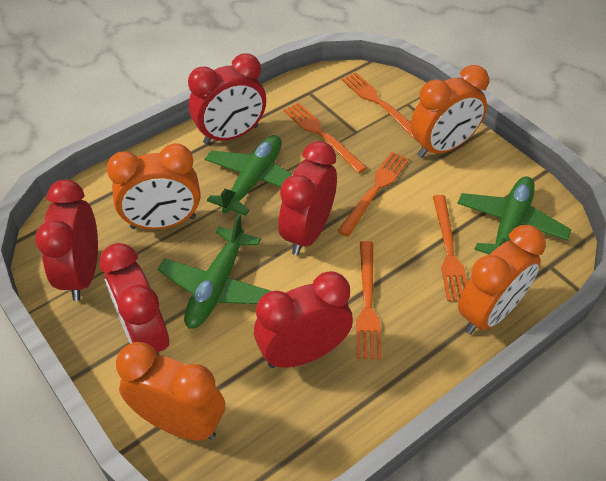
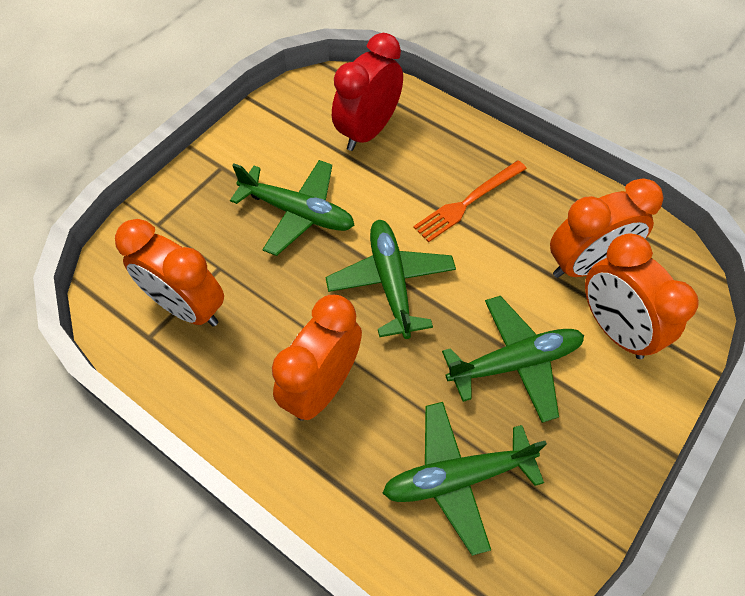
green plane: [157,213,270,329] [205,135,292,216] [457,176,571,255] = 3 -> [230,160,354,256] [325,220,456,339] [382,402,547,556] [442,296,584,423] = 4
orange fork: [284,102,367,173] [338,152,409,237] [342,73,415,139] [356,241,381,359] [433,195,467,302] = 5 -> [413,161,527,242] = 1
red clock: [35,179,98,301] [99,243,169,355] [188,53,266,145] [254,271,353,368] [278,141,337,255] = 5 -> [332,33,403,151] = 1

